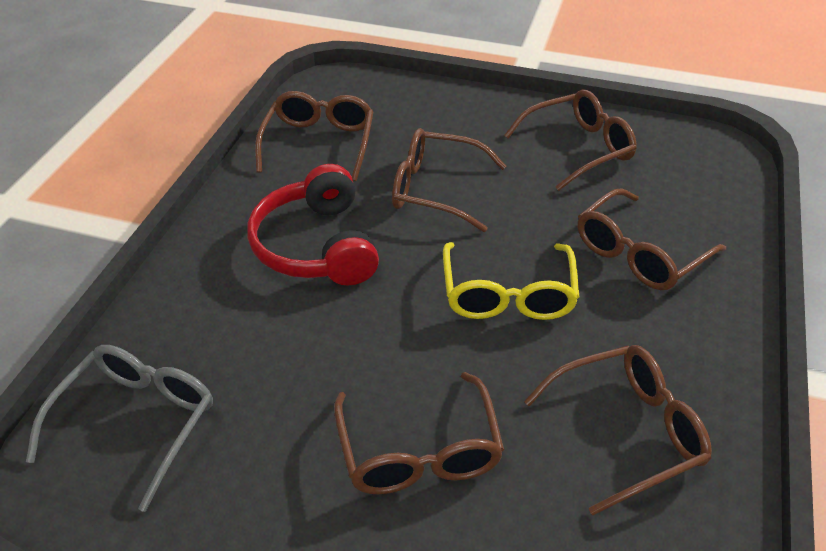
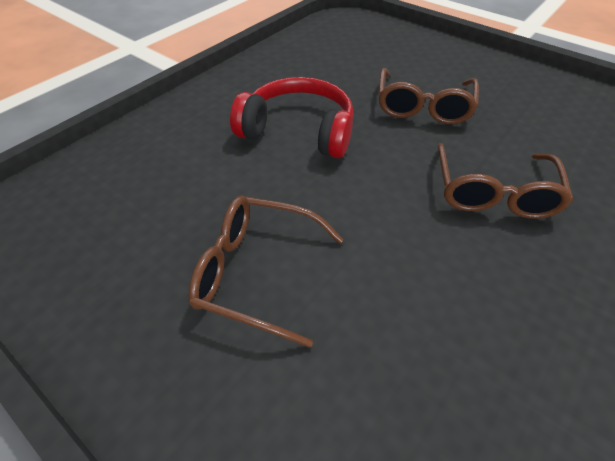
brown glasses: [255,91,374,181] [334,372,504,494] [392,128,506,232] [504,90,637,191] [524,345,712,515] [578,188,726,290] = 6 -> [188,196,344,348] [378,68,479,124] [437,143,573,219] = 3
grey glasses: [26,345,213,512] = 1 -> none = 0
yellow glasses: [443,242,579,320] = 1 -> none = 0

